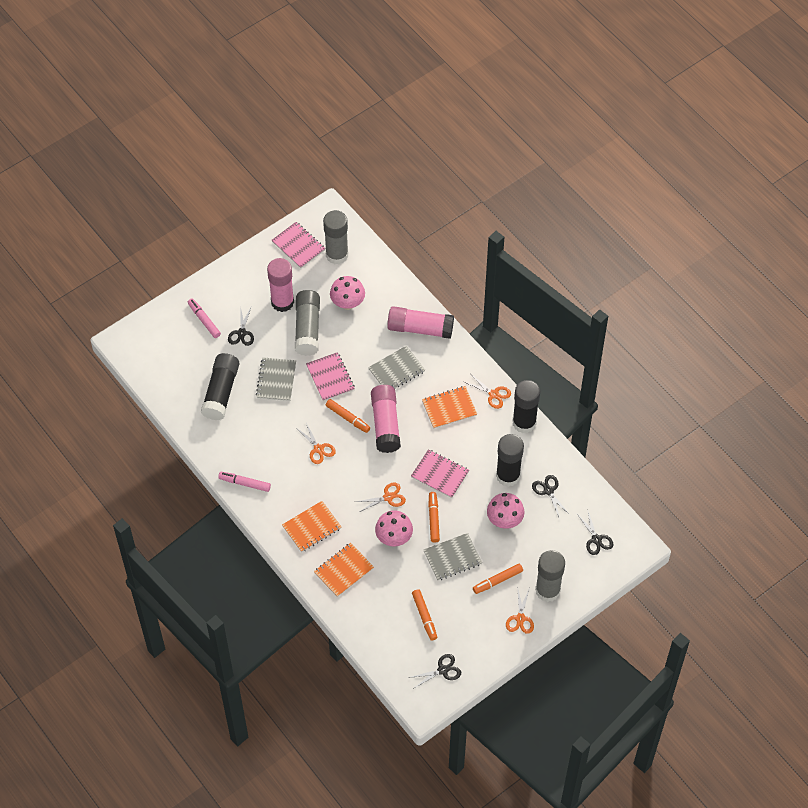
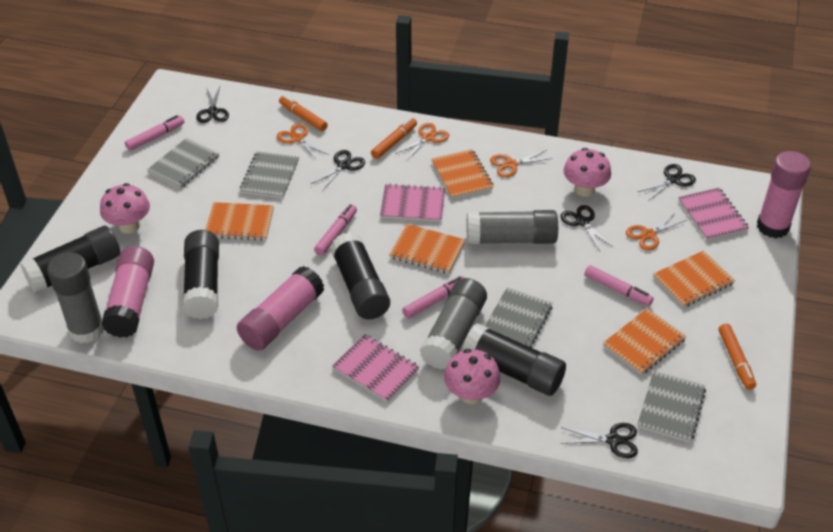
black glue stick: [201,353,239,420] [496,434,524,487] [512,380,540,433] = 3 -> [20,226,120,294] [182,230,219,319] [330,232,390,319] [463,323,566,396] = 4
black scissors: [228,306,254,346] [408,654,461,689] [532,475,570,519] [577,509,614,555] = 4 -> [196,87,229,123] [311,150,365,191] [560,205,614,251] [561,423,638,459] [638,164,696,201] = 5
grey notebook: [256,358,296,401] [368,346,425,389] [424,533,482,581] = 3 -> [147,138,219,189] [240,151,299,199] [485,287,553,348] [637,371,706,443] = 4
orange marker: [326,399,370,433] [412,589,437,641] [428,492,440,543] [473,564,523,594] = 4 -> [279,95,328,131] [371,118,417,159] [719,324,756,390] = 3
orange notebook: [282,501,341,552] [314,543,374,597] [422,386,477,429] = 3 -> [205,202,274,241] [389,224,465,274] [431,149,494,199] [603,308,686,375] [653,250,735,307] = 5
pink marker: [188,298,221,338] [218,472,271,492] = 2 -> [125,115,184,151] [314,204,357,255] [402,276,464,318] [584,265,654,306] = 4

